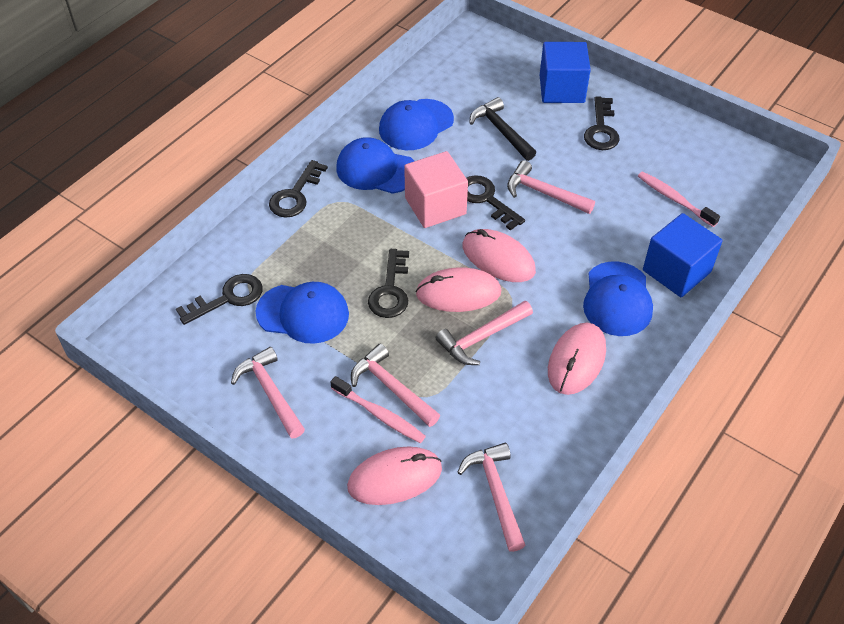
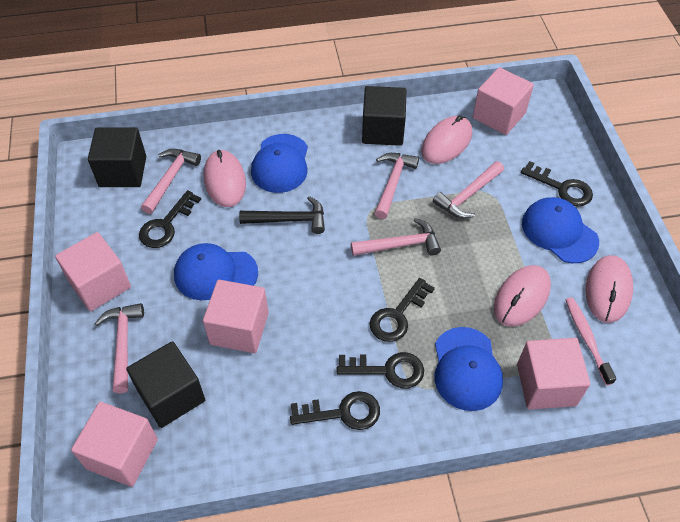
black cube: none = 0 -> [88,127,146,187] [126,341,205,428] [362,86,406,146] = 3
blue cube: [540,42,591,103] [643,213,722,297] = 2 -> none = 0
pink cube: [404,151,468,228] = 1 -> [55,232,131,311] [71,402,158,487] [203,280,269,353] [473,67,534,135] [517,338,590,410] = 5
pink toothbrush: [330,376,426,443] [638,171,720,227] = 2 -> [566,297,616,385] = 1

